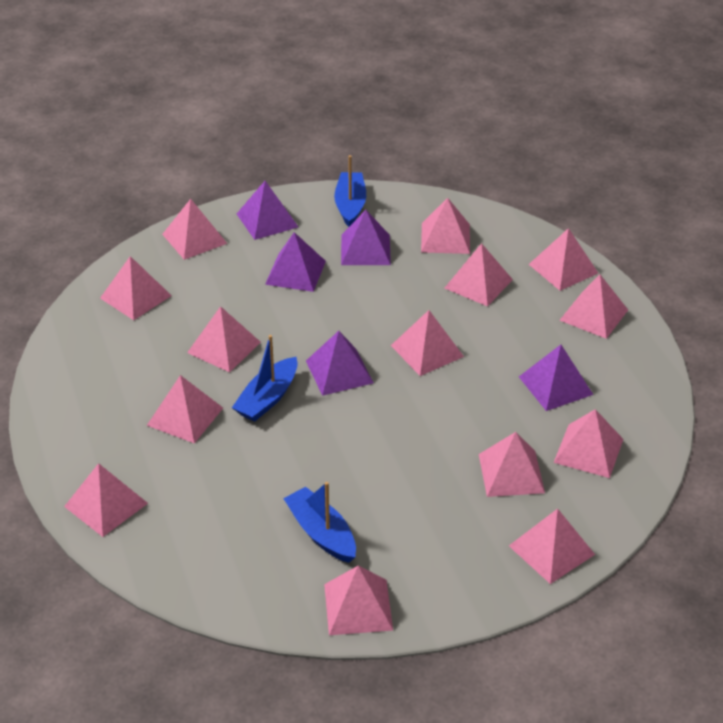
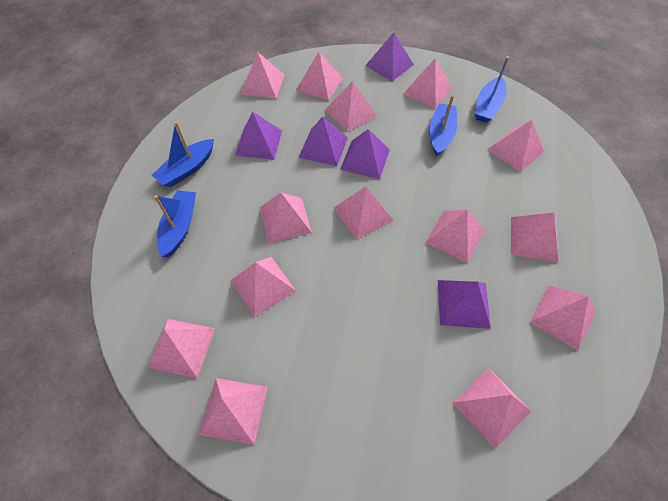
blue boat: [232,335,298,422] [283,482,356,563] [334,155,366,227] = 3 -> [152,122,214,187] [154,190,196,257] [429,95,457,157] [475,56,509,123] = 4

